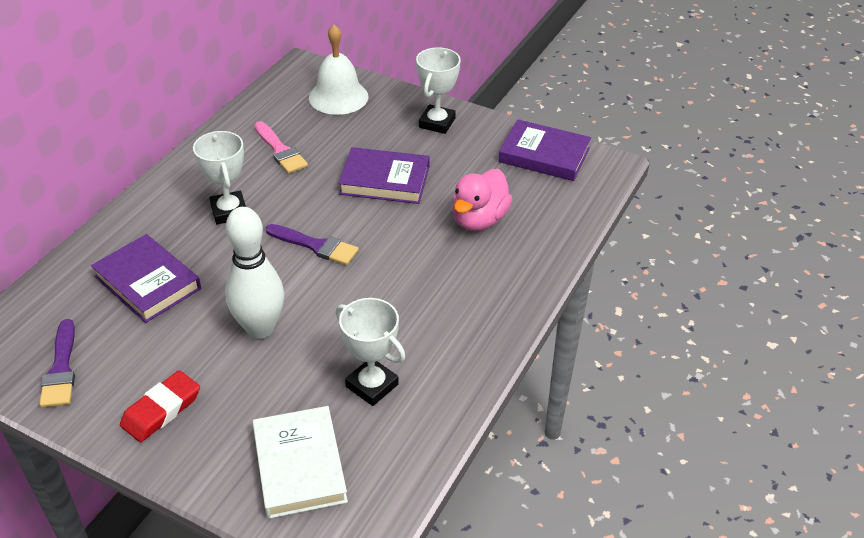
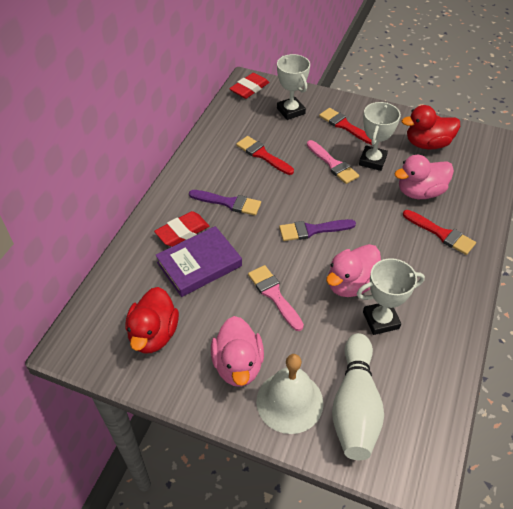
pink brush: [255,121,308,174] = 1 -> [248,265,304,331] [307,140,359,184] = 2
pink duck: [452,169,513,231] = 1 -> [211,316,264,387] [326,244,381,297] [394,155,454,199] = 3
purple book: [91,234,201,323] [338,147,430,204] [498,120,591,181] = 3 -> [155,226,242,297] = 1
red brush: none = 0 -> [236,136,294,175] [319,108,372,145] [403,210,476,255] = 3
red duck: none = 0 -> [126,287,179,354] [402,105,460,149] = 2
red eraser: [120,370,200,442] = 1 -> [154,211,209,247] [229,73,270,99] = 2
white book: [253,406,348,519] = 1 -> none = 0

